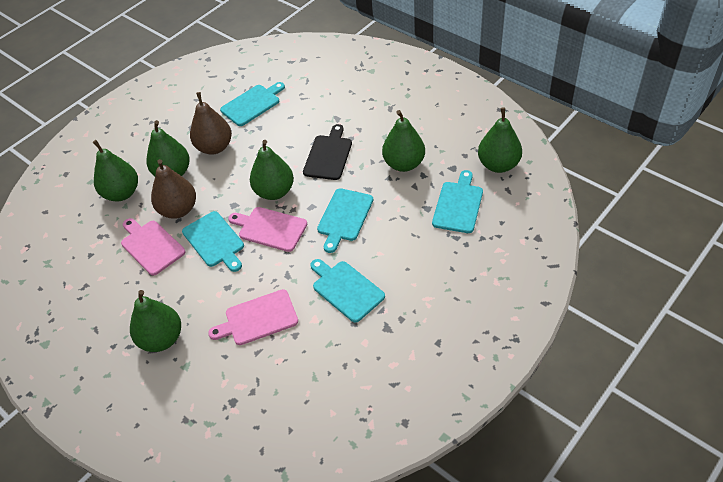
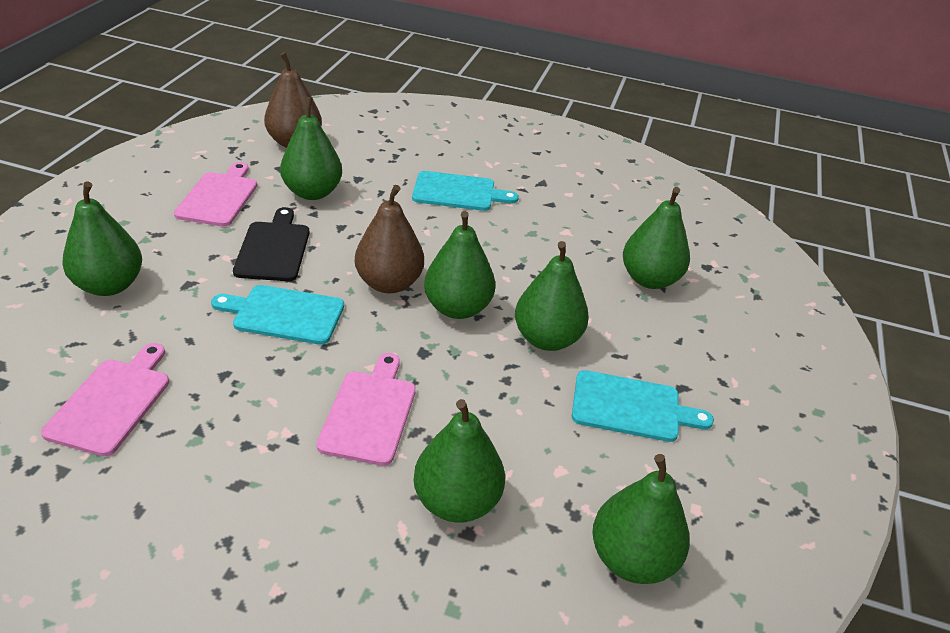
green pear: [93,140,138,201] [130,290,181,352] [146,120,190,176] [250,140,294,200] [382,110,425,172] [478,107,522,173] = 6 -> [63,181,142,296] [280,97,342,200] [414,399,505,523] [424,211,495,319] [515,241,589,351] [592,454,690,584] [623,187,690,289] = 7
turquoise cutting board: [182,211,244,272] [220,82,285,126] [310,259,385,323] [317,188,373,253] [432,170,483,233] = 5 -> [211,285,344,345] [412,171,519,211] [572,370,714,442] = 3

